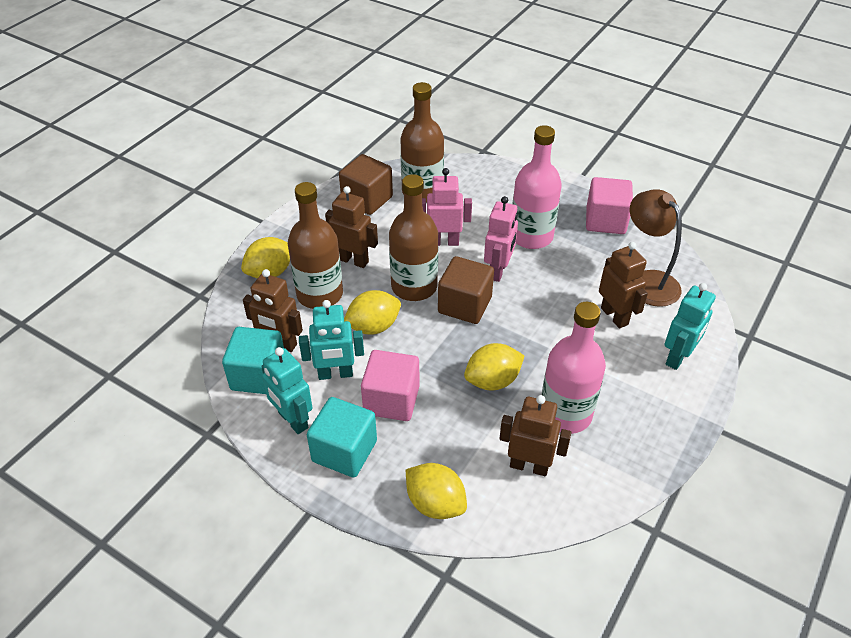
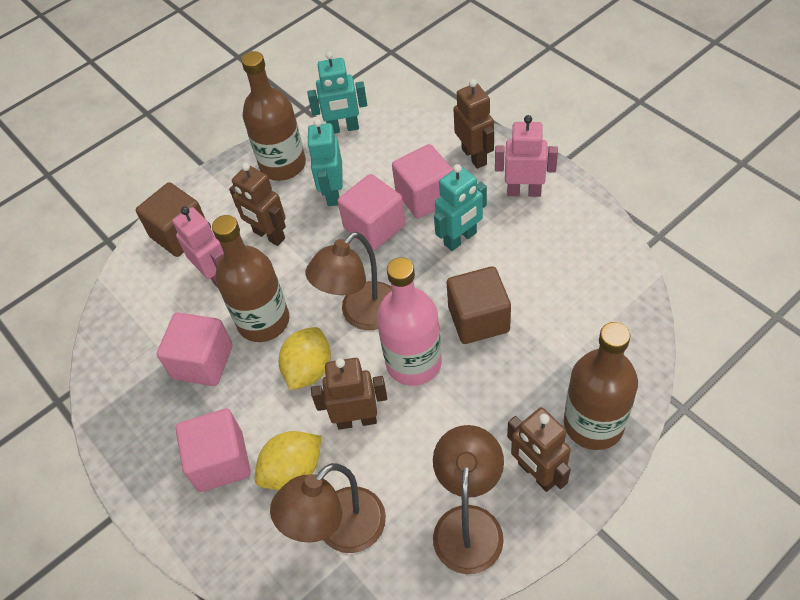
brown lamp: [630,189,682,307] = 1 -> [270,463,386,553] [306,232,392,330] [433,425,504,574] = 3
pink bottle: [513,125,562,249] [541,302,606,434] = 2 -> [377,257,442,386] = 1
pink cube: [361,350,419,421] [586,177,633,234] = 2 -> [157,312,233,386] [176,408,251,492] [338,174,405,250] [392,144,453,218] = 4
turquoise cube: [222,327,284,394] [307,397,377,477] = 2 -> none = 0
yellow lemon: [241,237,290,279] [344,290,401,335] [406,463,467,519] [464,343,524,390] = 4 -> [255,431,321,490] [279,327,331,390] = 2

